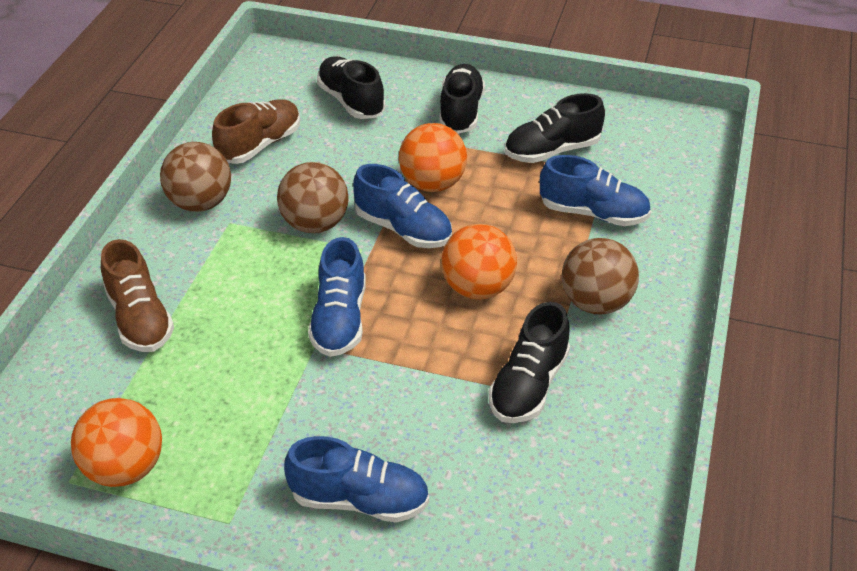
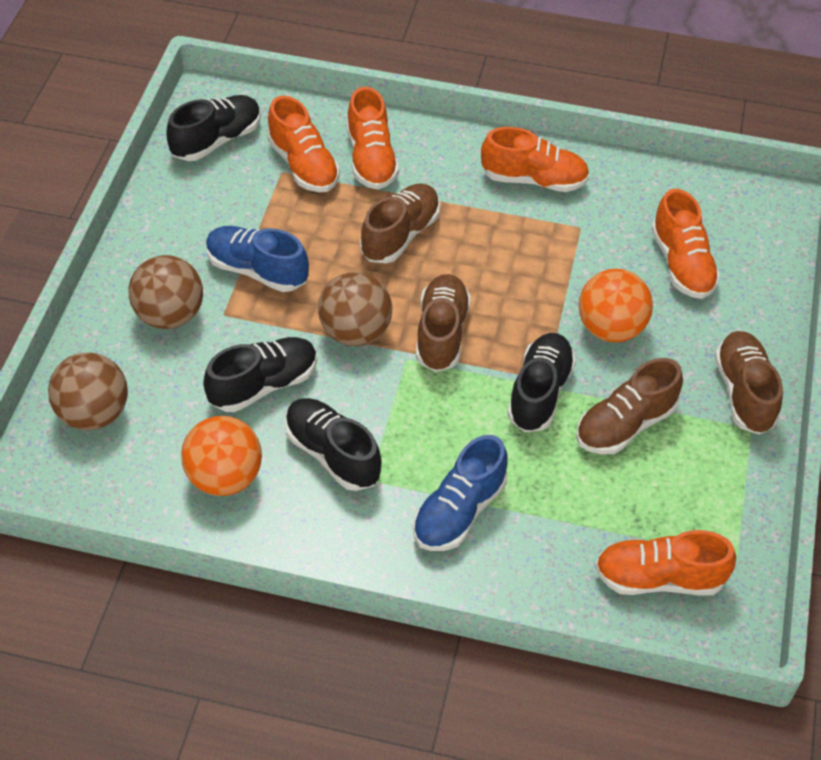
blue shoe: [284,436,429,523] [308,237,366,357] [353,164,452,248] [540,155,651,226] = 4 -> [206,226,309,292] [413,435,508,551] = 2
brown shoe: [101,239,174,352] [212,99,300,164] = 2 -> [360,183,440,263] [416,274,471,372] [576,358,683,454] [714,331,783,435] = 4
orange ball: [71,398,162,487] [399,123,467,192] [441,224,517,300] = 3 -> [181,416,262,496] [578,269,653,342] = 2
orange shoe: none = 0 -> [267,96,340,192] [347,87,399,189] [481,127,590,192] [595,530,736,596] [651,189,720,299] = 5

